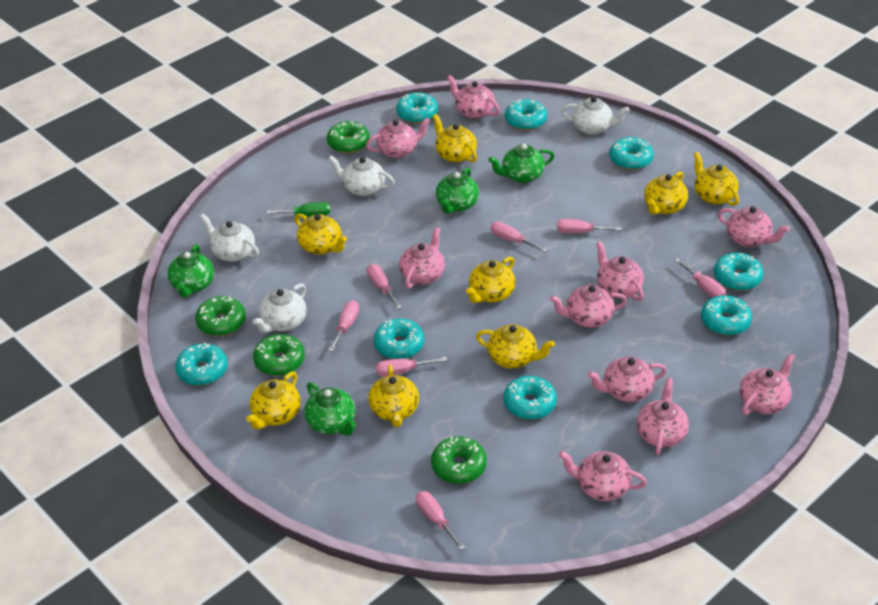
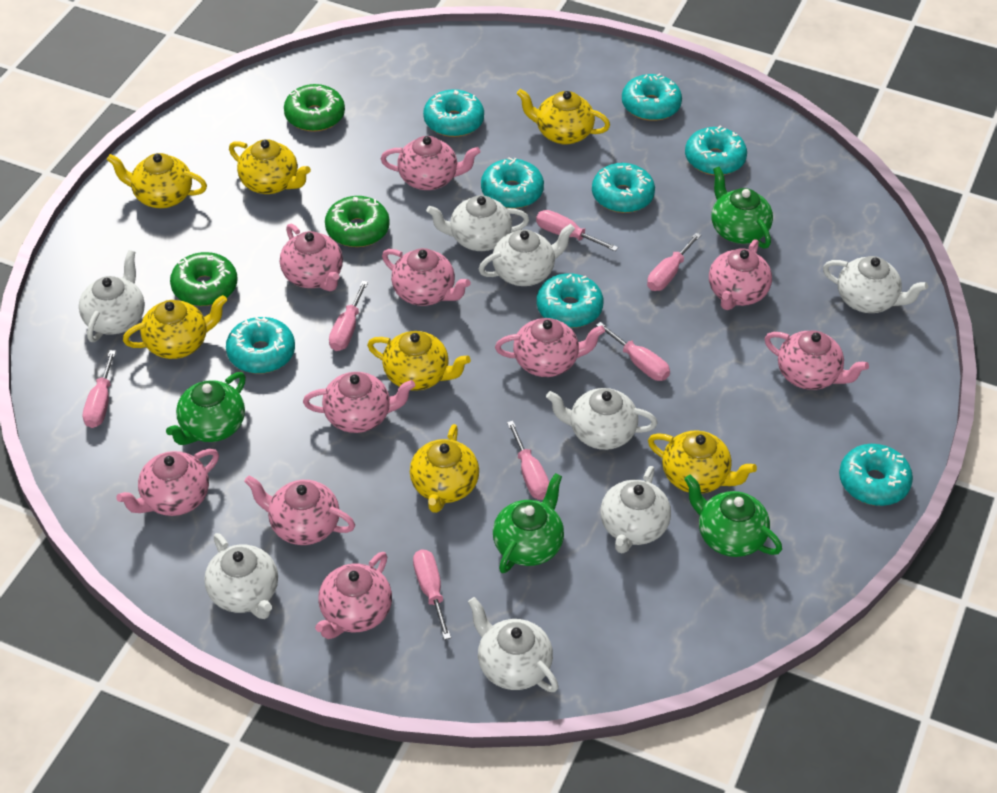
green donut: [195,296,245,336] [253,334,305,376] [327,121,370,153] [431,436,487,484] = 4 -> [170,252,237,306] [284,84,345,132] [325,196,390,247] = 3
green screwdriver: [267,202,330,216] = 1 -> none = 0
white teapot: [200,214,259,262] [253,283,307,333] [328,156,395,196] [561,97,629,135] = 4 -> [79,250,145,342] [204,533,278,619] [426,195,529,251] [468,597,559,692] [479,224,575,286] [546,388,657,450] [600,466,671,553] [823,256,928,313] = 8
yellow teapot: [246,372,301,429] [295,213,347,255] [368,365,419,427] [433,114,477,163] [466,257,515,303] [476,324,555,369] [644,171,688,215] [694,152,739,206] = 8 -> [107,153,207,208] [123,295,227,359] [229,139,311,194] [367,331,471,391] [410,424,479,513] [517,89,610,145] [648,431,757,494] = 7

